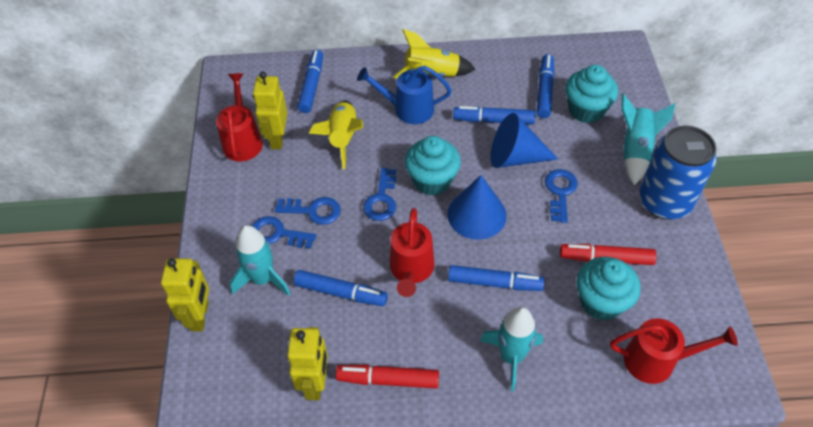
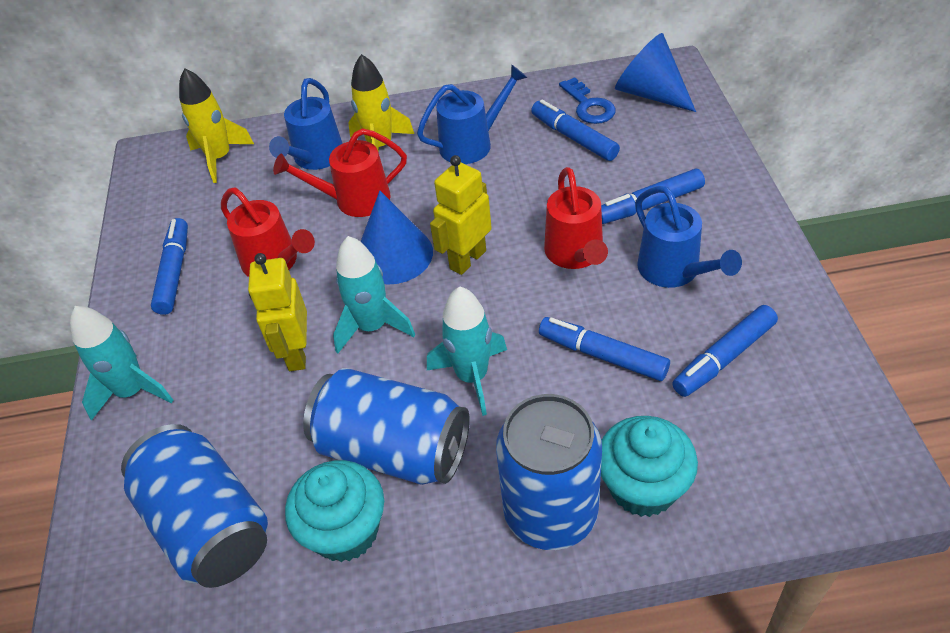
blue can: [639,125,717,220] = 1 -> [121,424,268,588] [303,368,470,485] [496,394,602,550] = 3
blue key: [252,216,316,249] [275,197,341,225] [363,168,396,221] [545,169,578,223] = 4 -> [559,77,616,124] = 1
blue watering can: [357,66,452,124] = 1 -> [269,78,343,170] [417,64,528,164] [635,186,742,288] = 3
red marker: [336,364,439,388] [560,244,657,265] = 2 -> none = 0
turquoise cupcake: [405,136,461,195] [565,65,618,123] [577,257,640,320] = 3 -> [285,460,384,562] [601,416,698,517] = 2
yellow robot: [161,258,209,331] [253,72,288,149] [287,327,328,400] = 3 -> [248,253,307,371] [430,155,492,275] = 2

